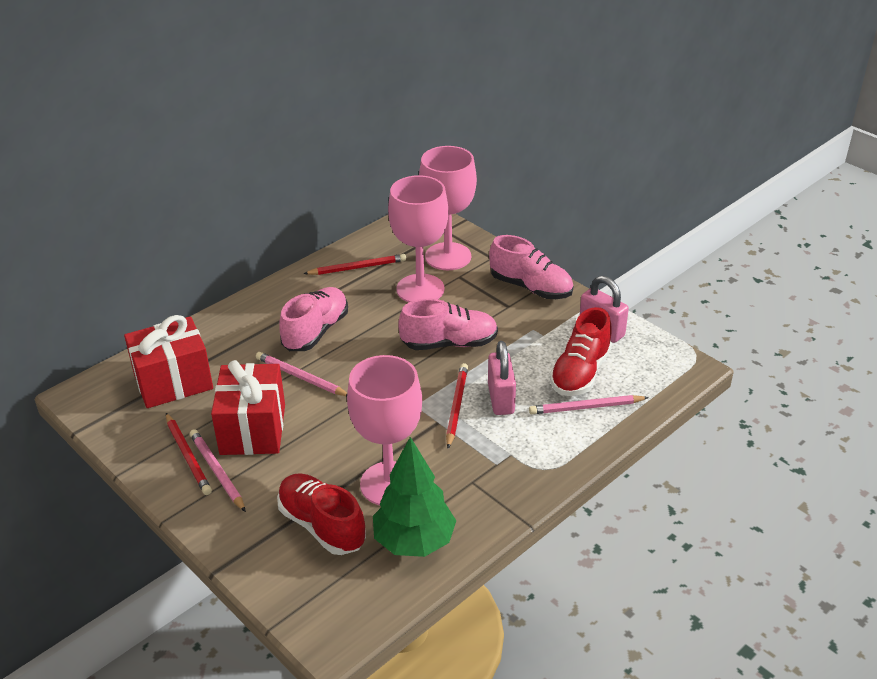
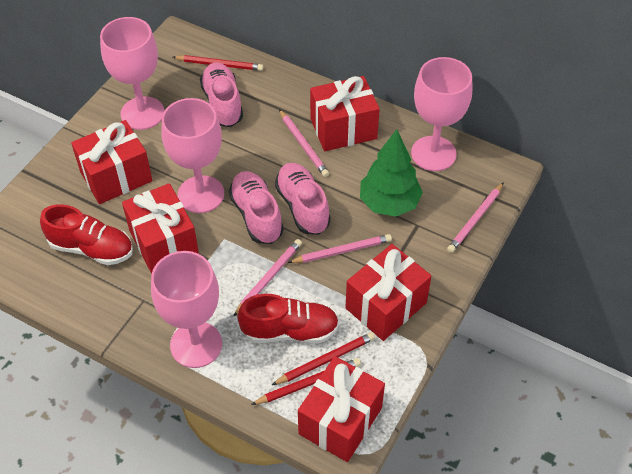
pink goblet: [347,355,422,505] [388,175,448,302] [419,146,477,270] = 3 -> [100,17,164,130] [151,251,222,368] [161,98,224,213] [411,57,472,171] = 4
pink padlock: [488,341,516,415] [580,276,629,343] = 2 -> none = 0
pink pencil: [190,429,246,512] [256,352,347,396] [529,395,649,414] = 3 -> [233,239,302,317] [279,109,329,177] [288,234,392,263] [447,182,504,253] = 4
red gift: [124,315,213,408] [211,360,285,455] = 2 -> [71,120,153,204] [122,183,199,274] [298,356,385,462] [310,76,380,151] [345,244,431,341] = 5

